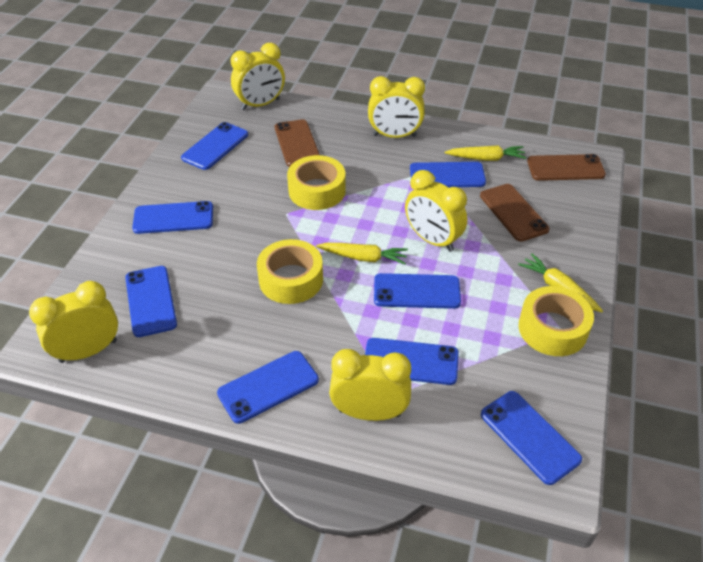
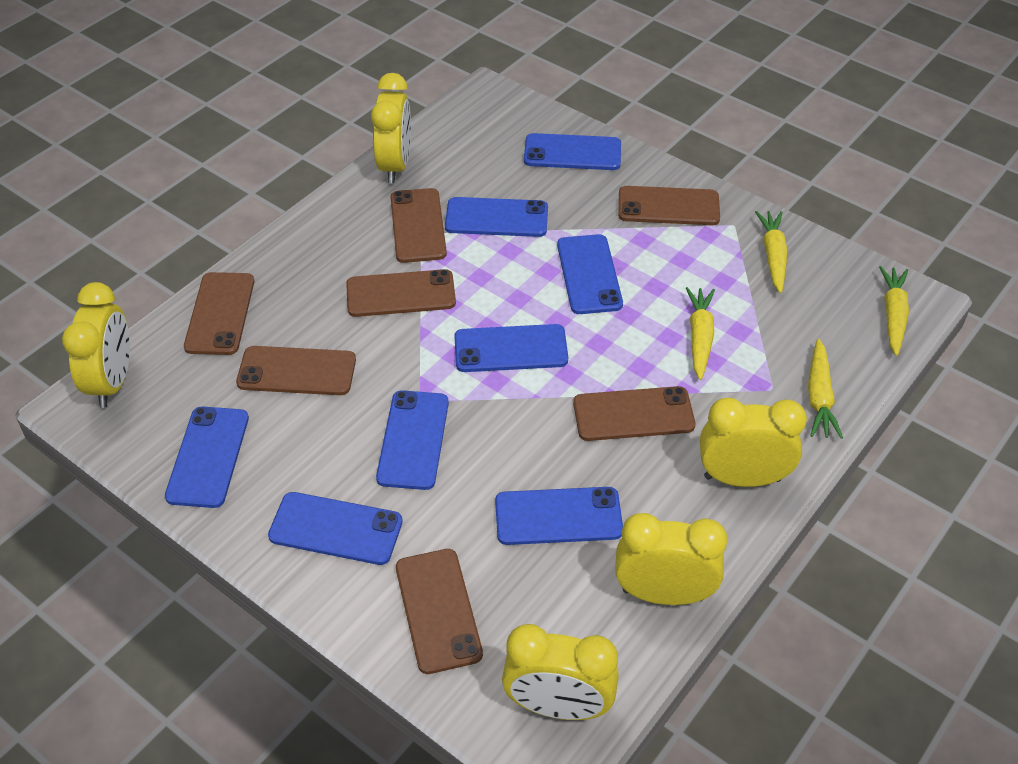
brown phone: [275,119,320,167] [480,184,550,241] [527,154,606,181] = 3 -> [184,272,254,355] [236,346,356,395] [346,269,456,317] [390,188,447,263] [396,549,483,674] [573,386,696,441] [618,186,720,225] = 7
yellow carrot: [316,243,408,265] [445,145,526,161] [518,253,603,312] = 3 -> [686,287,715,380] [755,211,788,293] [808,339,843,439] [879,266,909,356] = 4
yellow tape: [257,239,323,304] [287,155,346,210] [518,286,594,356] = 3 -> none = 0

